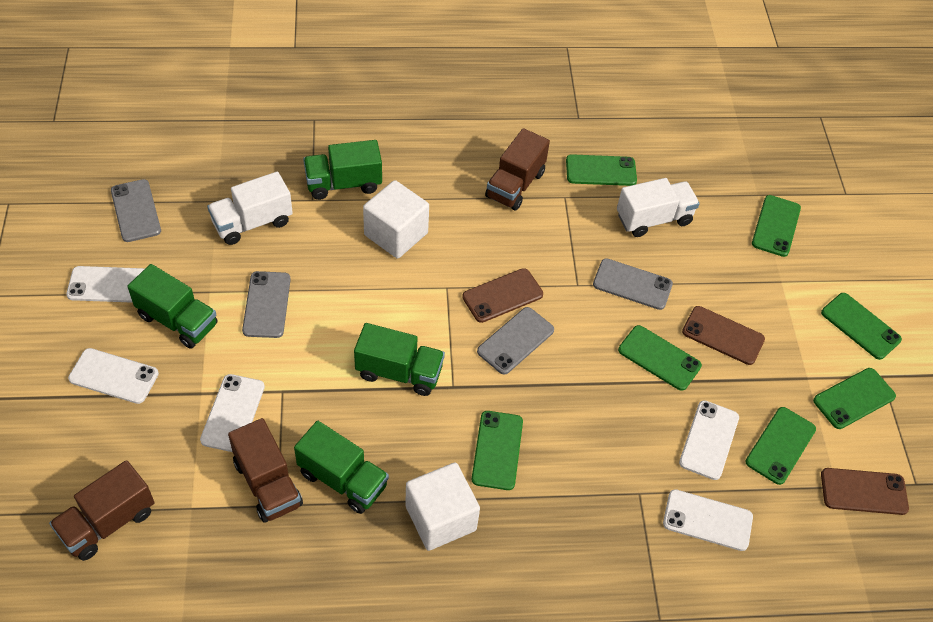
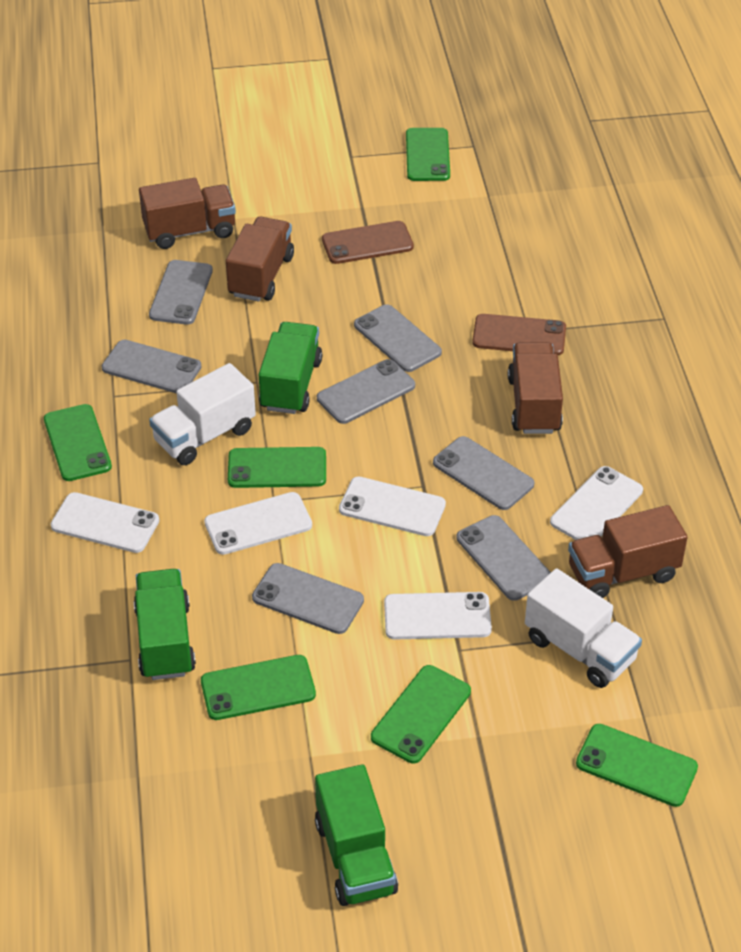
brown phone: [462,268,543,323] [682,306,765,365] [821,468,909,515] = 3 -> [322,221,414,264] [472,314,566,355] = 2
brown truck: [49,460,154,561] [228,418,303,523] [485,128,550,211] = 3 -> [139,178,236,249] [226,217,294,302] [508,342,563,434] [568,505,688,598] = 4
green phone: [472,411,523,490] [566,154,637,186] [618,325,702,391] [746,407,816,485] [752,195,801,257] [813,368,896,429] [821,293,902,360] = 7 -> [44,404,112,481] [201,655,316,720] [228,447,326,488] [371,665,471,763] [406,128,450,181] [576,724,698,807] = 6
green truck: [128,264,217,349] [294,421,389,514] [303,140,382,200] [354,323,445,396] = 4 -> [134,569,196,680] [259,322,322,414] [315,764,398,906] = 3
grey phone: [111,179,161,242] [242,271,291,338] [477,307,554,374] [593,258,673,310] = 4 -> [102,340,201,394] [149,260,213,325] [252,563,364,634] [317,359,415,424] [354,304,442,372] [433,436,534,510] [456,515,551,601] = 7
white cube: [363,180,429,259] [405,462,480,551] = 2 -> none = 0

